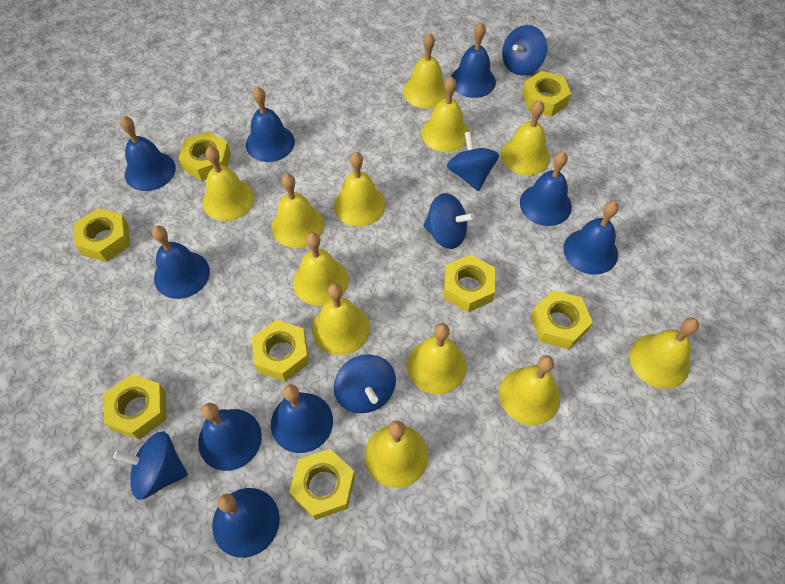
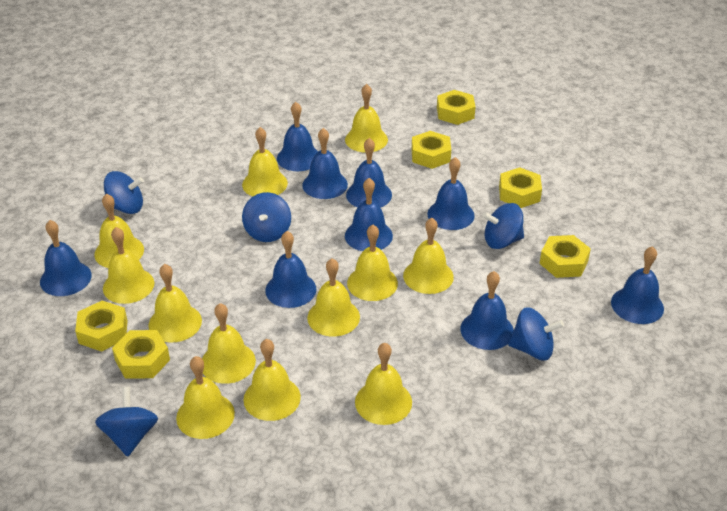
yellow nut: [74,208,130,262] [104,374,166,440] [178,131,231,181] [252,320,309,381] [289,449,355,520] [444,254,495,312] [522,71,571,116] [531,290,593,349] = 8 -> [75,301,128,352] [112,330,170,379] [412,131,451,169] [437,90,475,125] [499,167,542,208] [539,235,591,278] = 6

